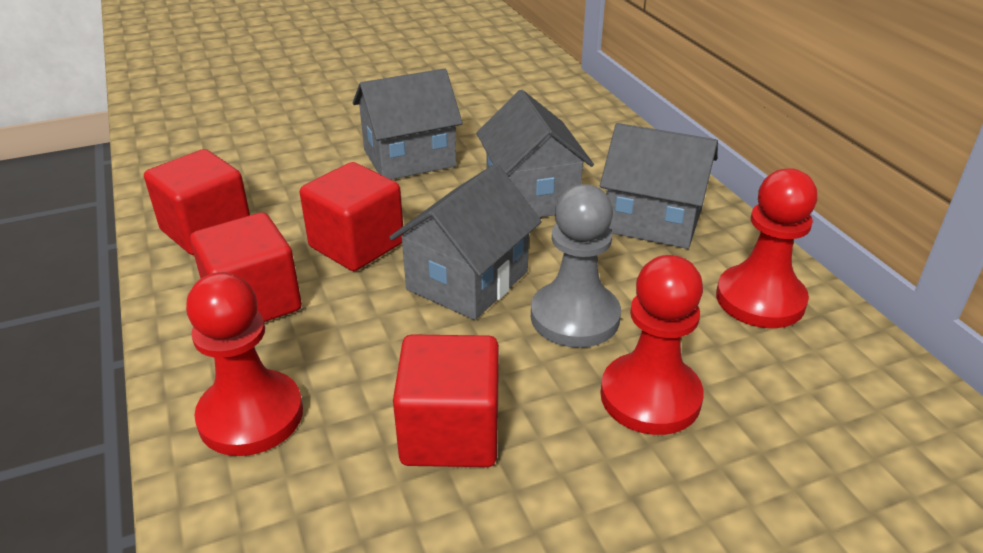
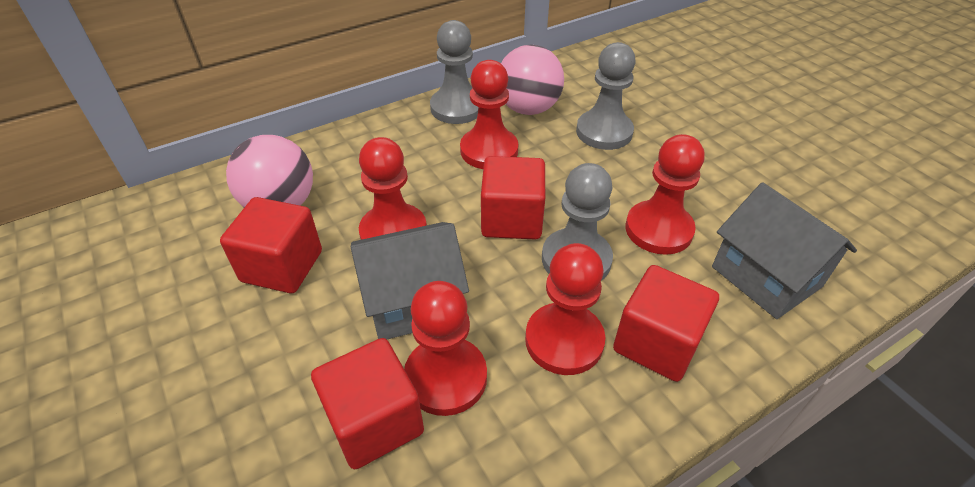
grey house: [353,68,463,180] [389,164,542,320] [476,90,594,217] [600,123,718,249] = 4 -> [351,222,469,340] [712,182,857,319] = 2
grey pawn: [531,184,621,348] = 1 -> [430,20,478,124] [542,163,613,281] [576,42,636,150] = 3
pink ball: none = 0 -> [226,135,313,207] [501,45,564,115] = 2
red pawn: [186,272,303,456] [600,255,704,435] [716,168,817,328] = 3 -> [359,137,427,240] [404,281,487,416] [460,60,518,169] [525,243,605,375] [625,134,705,255] = 5

